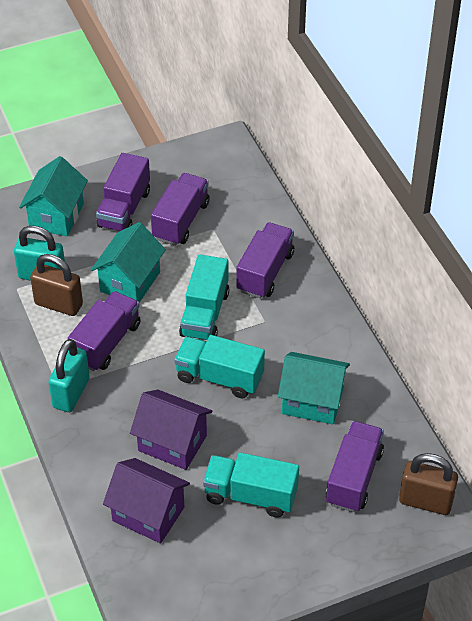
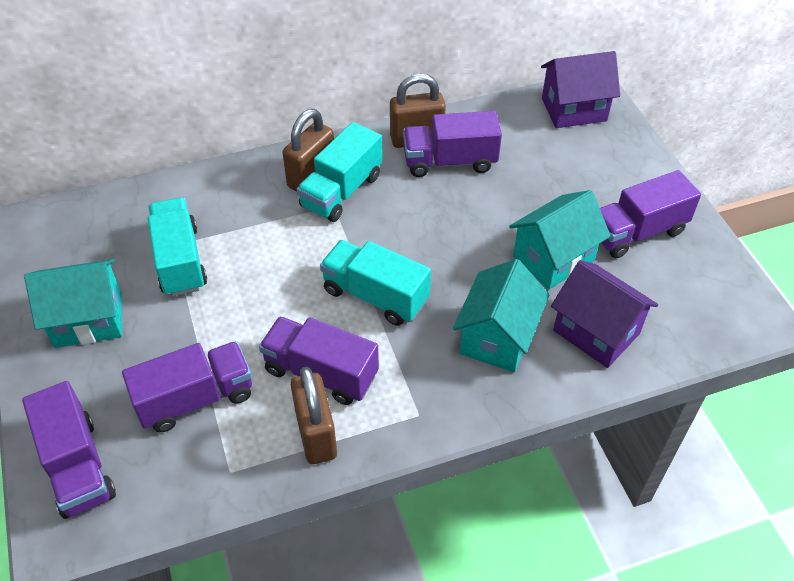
brown padlock: [30,254,83,316] [399,453,458,515] = 2 -> [282,109,334,192] [291,367,337,464] [390,74,446,148] = 3
turquoise padlock: [14,226,65,280] [49,339,90,412] = 2 -> none = 0

